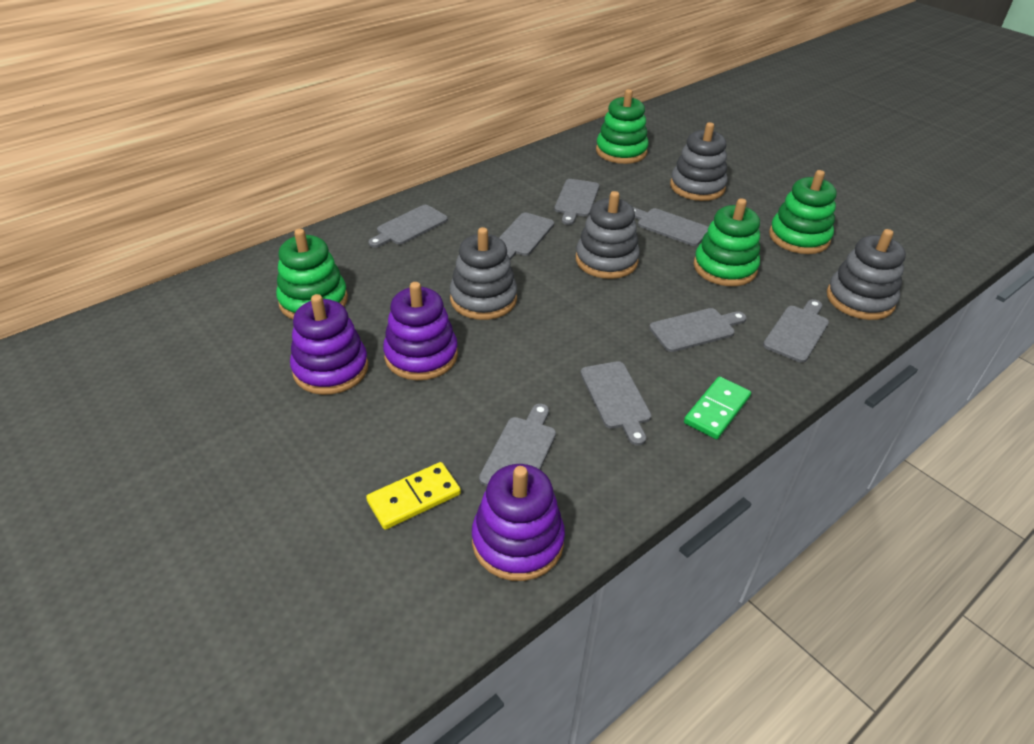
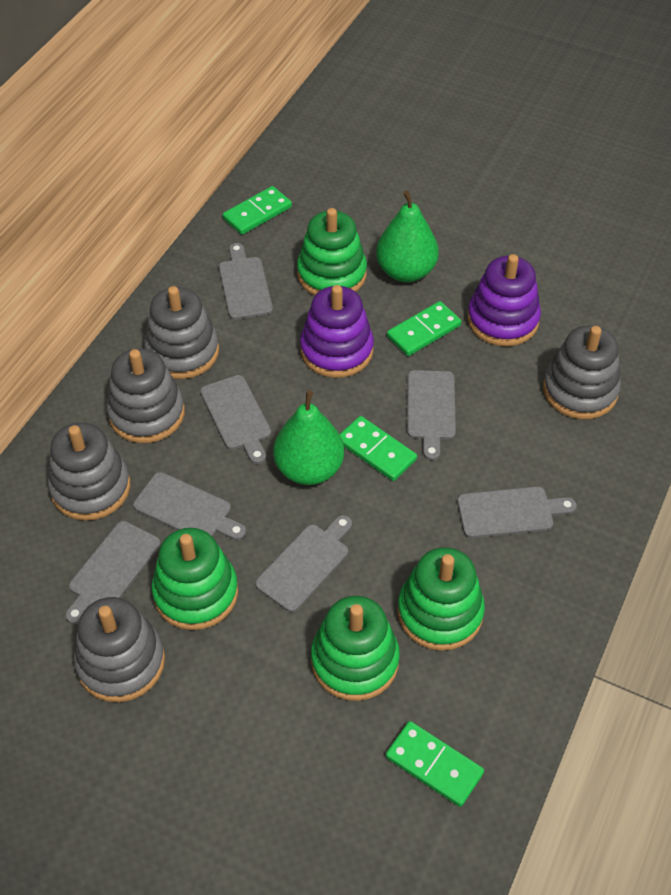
green domino: [684,376,751,439] = 1 -> [223,186,292,235] [339,416,417,481] [386,721,484,807] [387,301,462,356] = 4
green pear: none = 0 -> [273,390,344,485] [376,190,439,282] = 2
grey cutting board: [368,205,448,248] [479,404,556,486] [499,213,554,260] [554,179,599,225] [581,361,651,446] [633,207,708,246] [649,308,746,352] [763,299,829,363] = 8 -> [65,521,161,624] [133,472,246,540] [200,375,271,464] [219,243,273,320] [255,515,352,612] [407,370,456,460] [457,486,577,538] = 7
grey stacking toy: [450,227,517,320] [576,191,640,279] [670,122,728,201] [827,229,906,320] = 4 -> [48,422,130,521] [74,597,165,702] [107,348,185,443] [144,286,219,379] [543,326,621,419] = 5
purple stacking toy: [290,294,368,395] [383,282,458,380] [472,464,565,581] = 3 -> [300,285,374,378] [467,254,541,346] = 2
yellow domino: [366,462,461,530] = 1 -> none = 0

